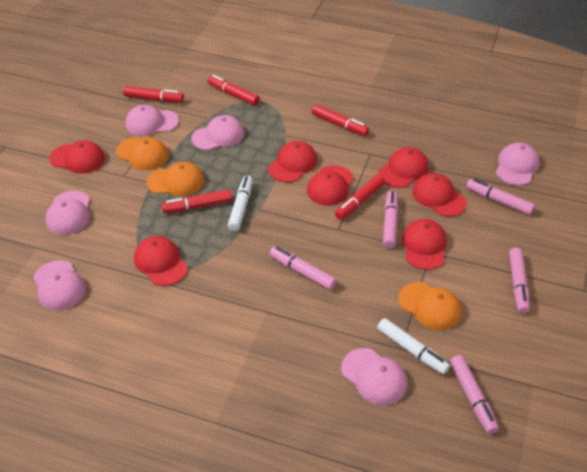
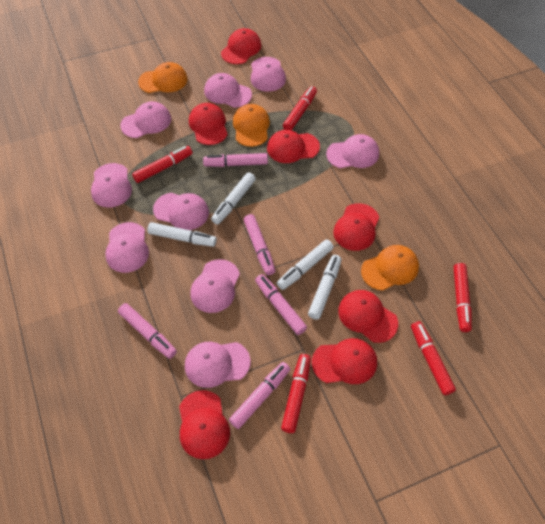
pink cap: [33,260,86,310] [45,191,90,235] [125,105,179,136] [191,115,244,150] [341,348,407,405] [496,143,540,185] = 6 -> [91,163,132,208] [105,222,149,273] [120,101,171,138] [153,193,209,230] [185,342,250,388] [191,259,240,313] [204,73,252,108] [251,57,286,92] [326,134,379,168] = 9
white marker: [228,176,253,231] [377,318,450,374] = 2 -> [147,222,217,247] [211,172,256,225] [277,239,334,290] [308,255,341,320] = 4

